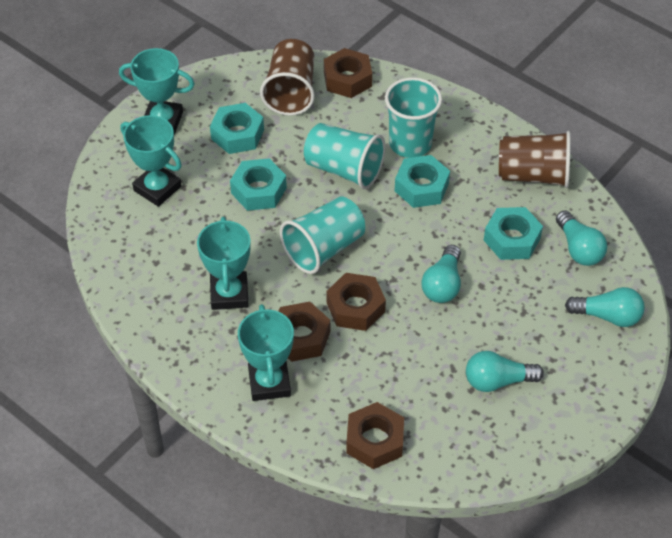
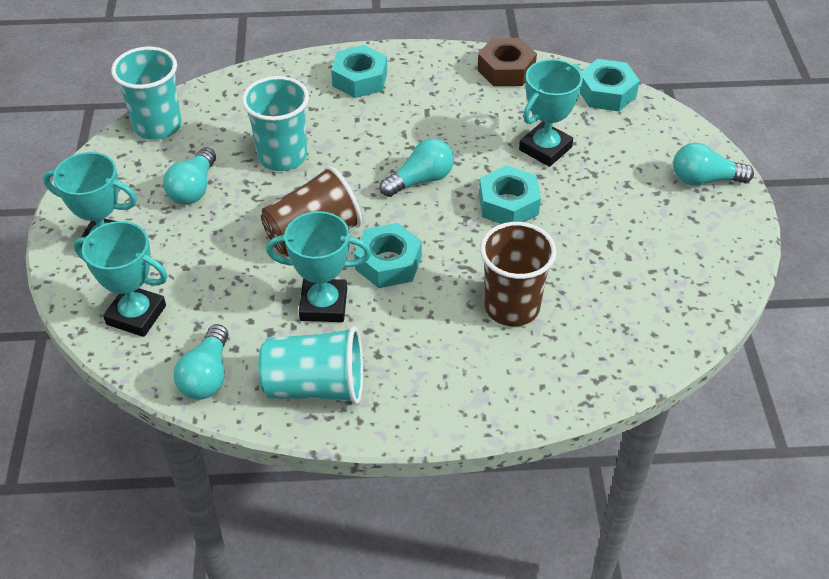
brown nut: [278,302,330,362] [324,48,372,98] [327,273,386,331] [346,402,404,469] = 4 -> [477,38,537,86] = 1

